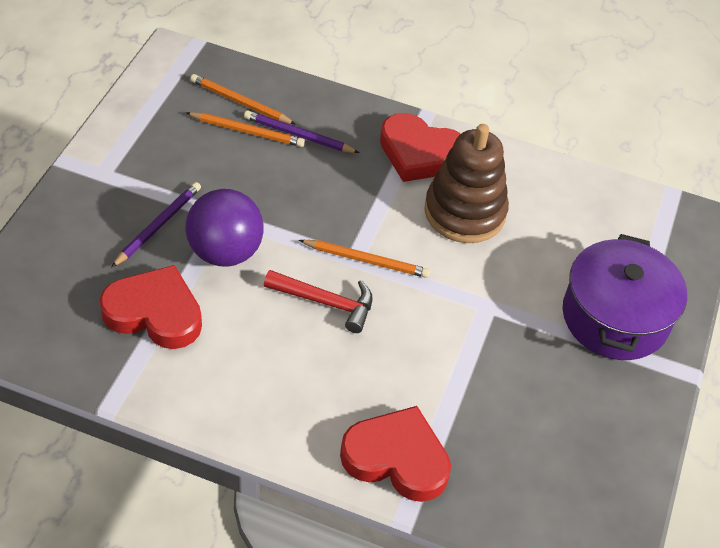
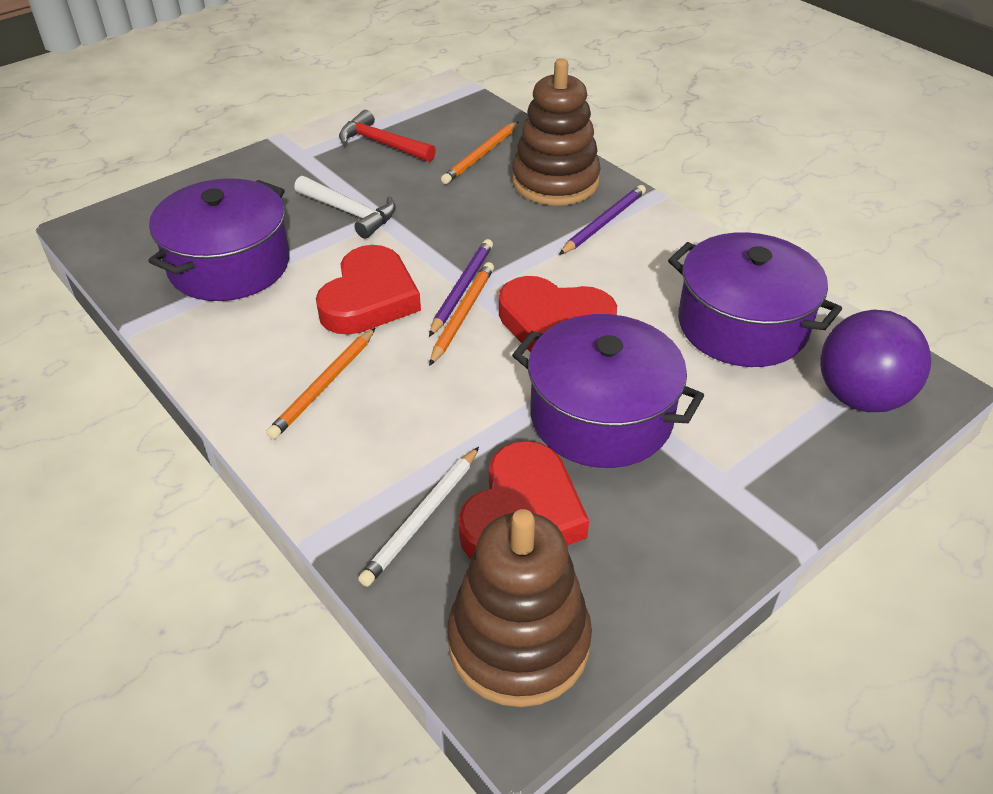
brown stacking toy: [424,124,509,243] = 1 -> [448,509,592,707] [512,59,601,206] = 2
purple pot: [563,234,687,360] = 1 -> [148,178,290,301] [512,314,704,468] [668,232,842,367] = 3
white hammer: none = 0 -> [294,176,396,239] = 1
white pencil: none = 0 -> [358,447,479,587] = 1

